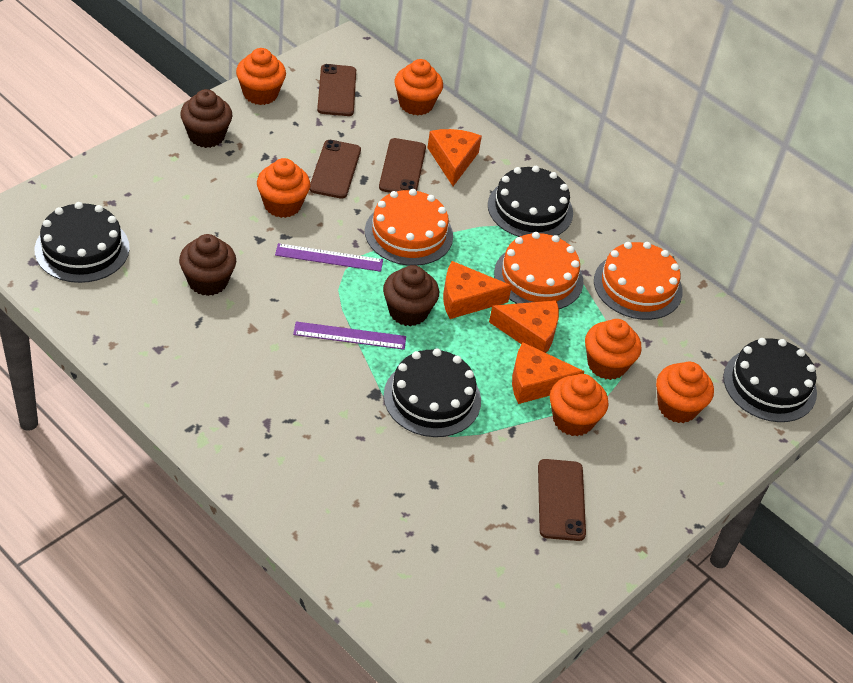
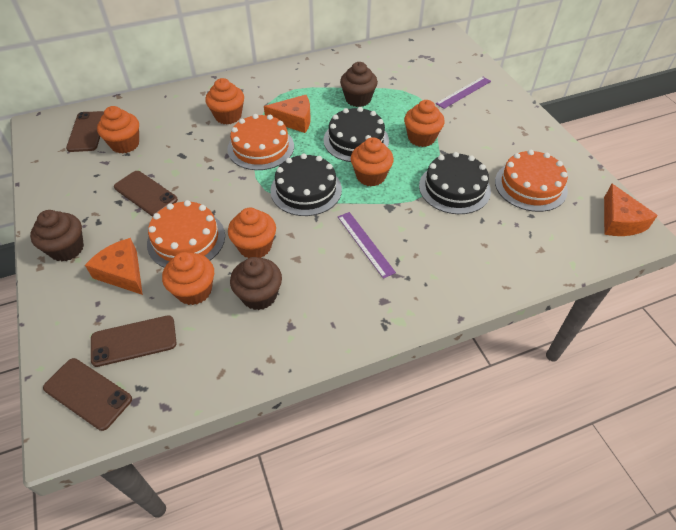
black cake: [35,202,130,283] [384,348,481,437] [488,166,573,237] [723,338,817,422] = 4 -> [270,153,342,216] [324,107,389,162] [419,152,491,214] = 3
orange cheese: [427,129,482,186] [443,261,512,319] [489,300,559,353] [512,342,585,404] = 4 -> [85,238,143,295] [264,95,311,133] [604,184,658,236] = 3

